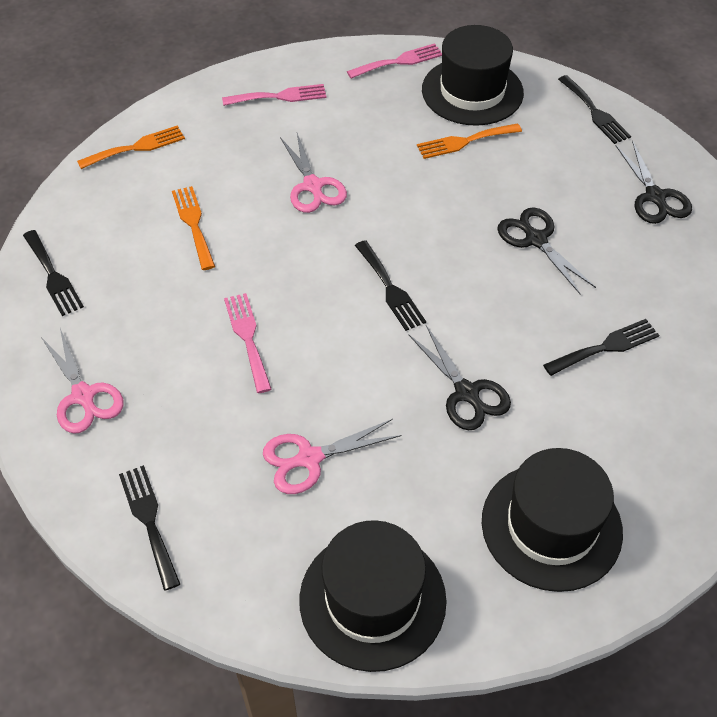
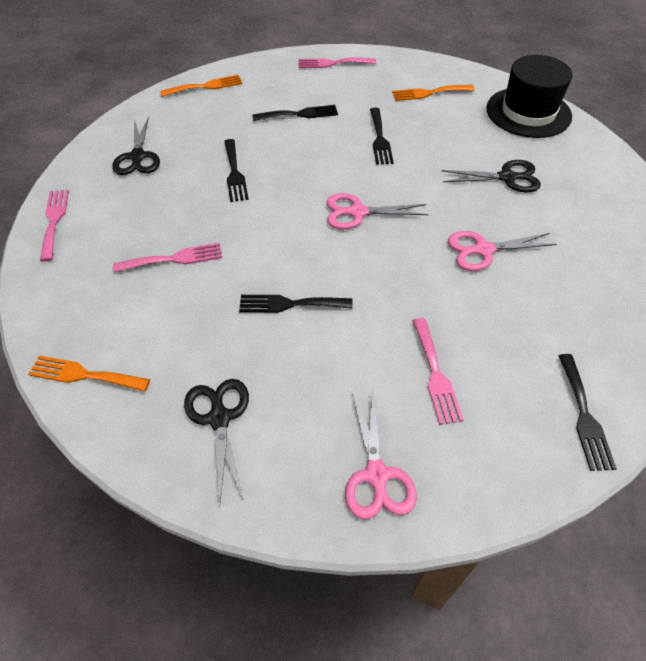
black hat: [299,520,447,672] [422,25,524,126] [482,448,623,592] = 3 -> [486,55,573,138] = 1
pink fork: [222,84,327,106] [224,293,271,393] [347,43,442,79] = 3 -> [40,190,69,261] [113,243,222,273] [299,58,376,68] [413,318,464,425] = 4

